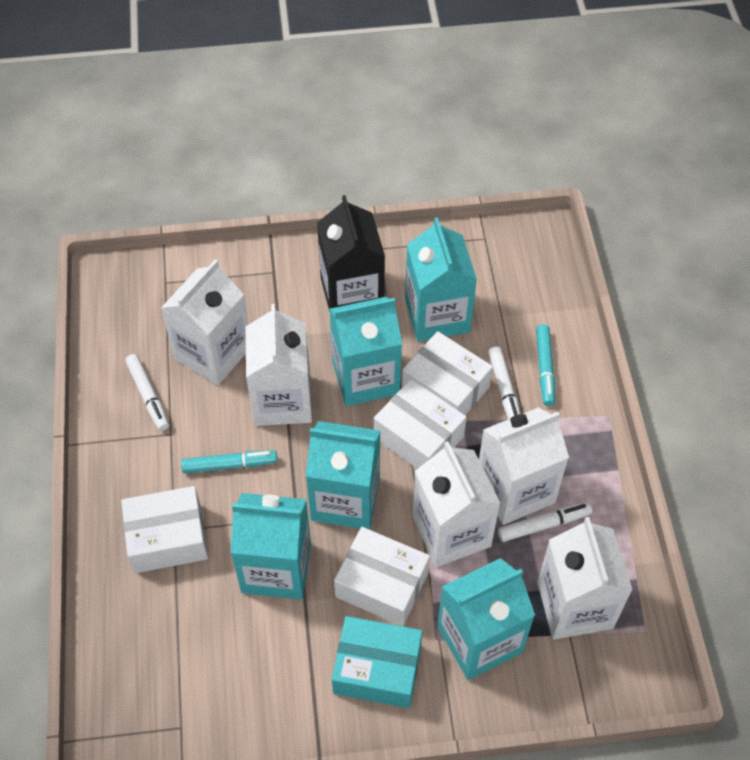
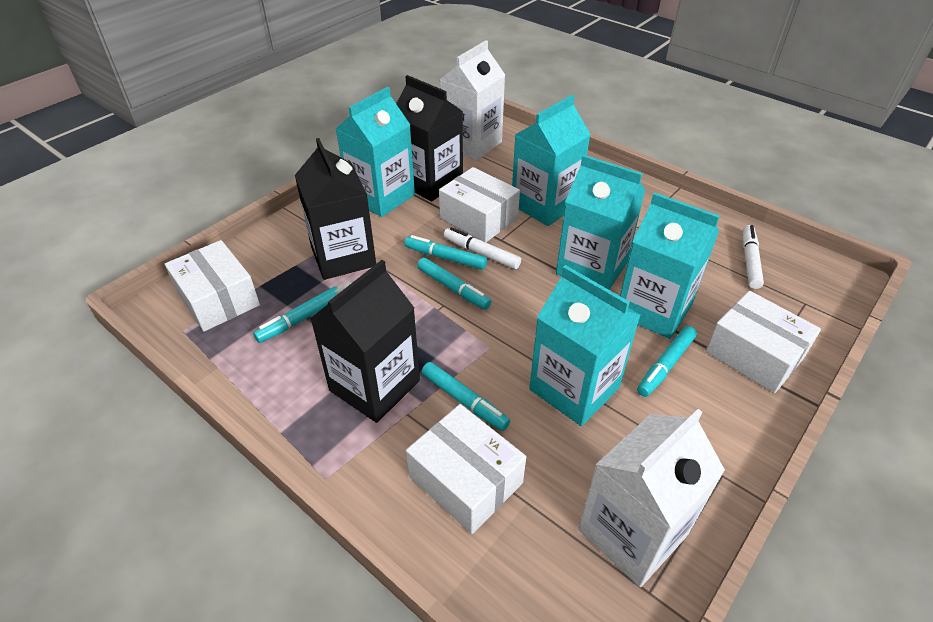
black carton: [317,195,385,312] = 1 -> [295,138,376,280] [310,260,420,423] [396,75,463,201] = 3
turquoise box: [332,616,423,708] = 1 -> none = 0
turquoise marker: [181,451,277,473] [536,324,555,406] = 2 -> [253,286,339,343] [404,235,487,270] [417,258,491,310] [421,362,510,431] [637,326,697,397] = 5
white carton: [161,259,248,385] [246,304,312,426] [413,441,501,567] [479,407,569,525] [537,517,633,639] = 5 -> [440,40,505,161] [578,409,725,587] = 2
white marker: [125,354,169,431] [488,346,520,419] [498,502,592,542] = 3 -> [444,227,521,269] [743,225,764,289] = 2

